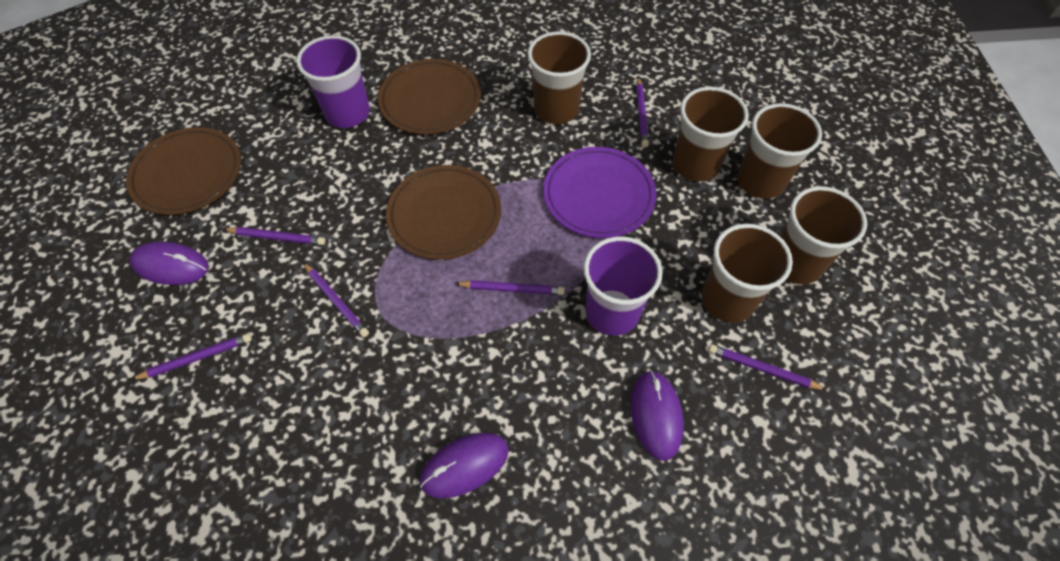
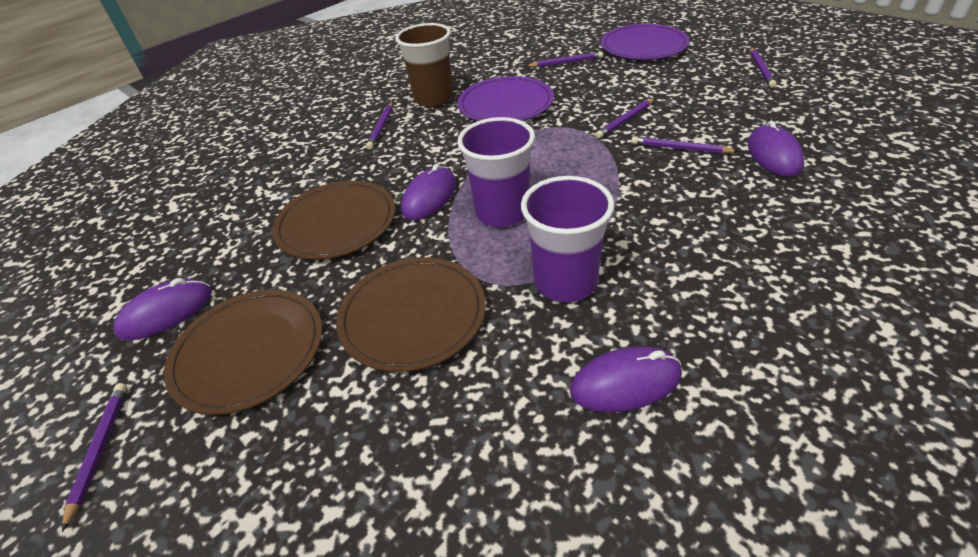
brown cup: [527,31,591,124] [673,87,749,181] [701,224,793,323] [737,103,822,199] [780,186,867,284] = 5 -> [395,23,454,107] = 1
purple mouse: [129,242,209,285] [420,432,509,498] [631,370,684,461] = 3 -> [114,278,212,340] [401,163,456,220] [570,346,682,413] [747,120,804,177] = 4
purple plate: [543,147,657,238] = 1 -> [458,76,554,121] [601,24,689,60] = 2

